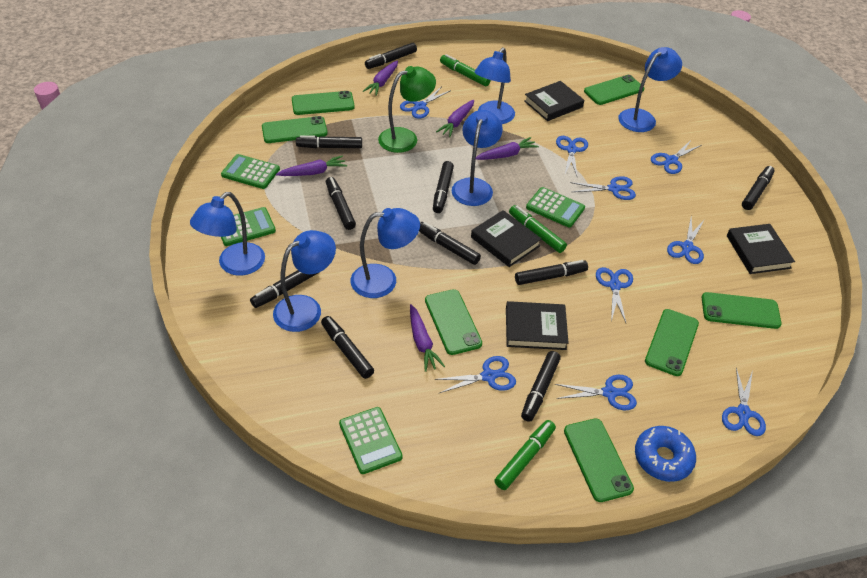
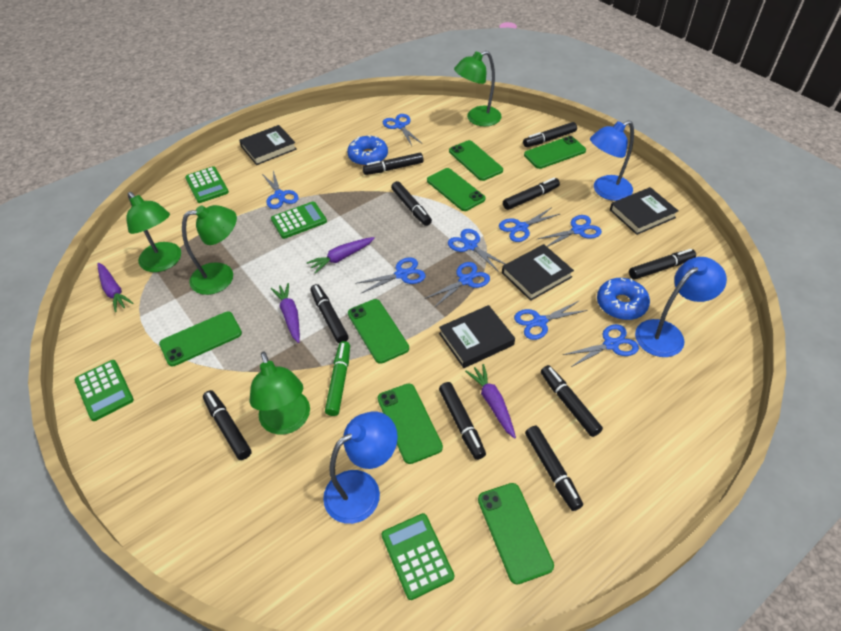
blue donut: [635,426,696,482] = 1 -> [347,135,388,166] [597,278,650,320] = 2
blue lamp: [190,192,265,276] [273,230,336,332] [350,208,420,298] [452,110,503,206] [474,48,515,124] [618,47,682,132] = 6 -> [323,412,398,524] [590,120,634,201] [635,257,727,357] = 3
green lamp: [378,66,436,153] = 1 -> [126,192,181,272] [182,205,237,295] [250,352,310,434] [454,51,502,126] = 4
green marker: [440,54,491,86] [494,420,556,490] [509,205,567,253] = 3 -> [325,341,350,416] = 1
purple carrot: [276,155,347,176] [363,60,398,96] [410,304,445,372] [436,100,474,137] [476,137,539,160] = 5 -> [97,263,133,312] [271,283,300,343] [307,237,375,274] [465,364,516,439] = 4

